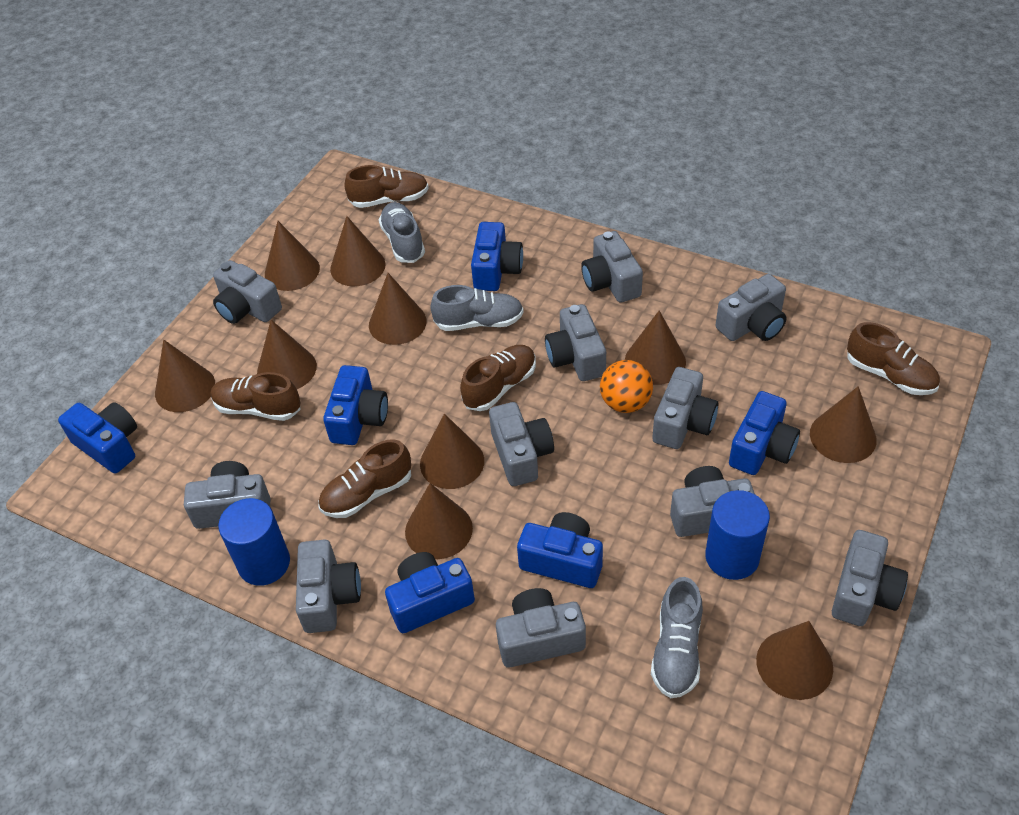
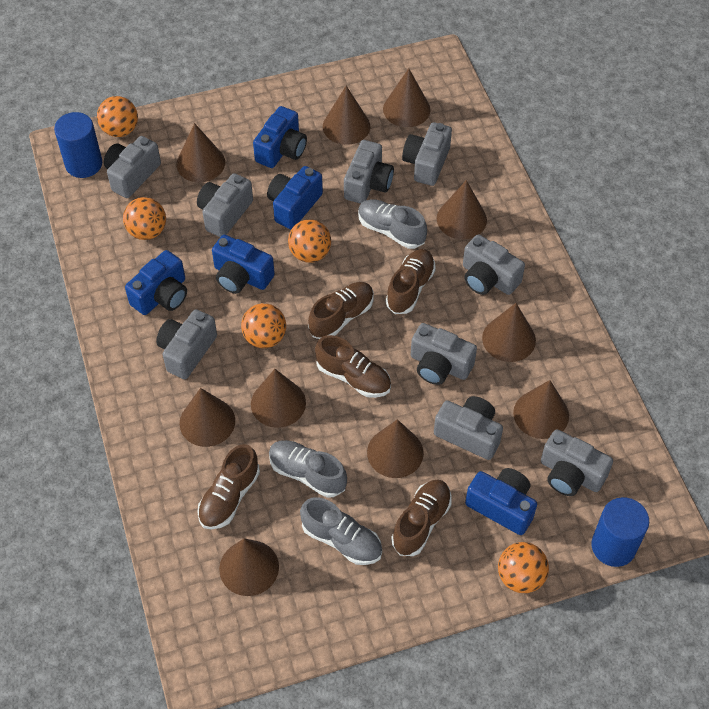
blue camera: [58,402,137,473] [323,365,388,445] [385,552,475,633] [471,222,523,291] [517,512,603,588] [729,391,800,475] = 6 -> [125,250,187,315] [212,235,275,294] [253,106,307,168] [267,166,323,229] [465,468,537,535] = 5
grey camera: [184,461,270,529] [213,260,282,324] [296,539,361,633] [489,402,554,486] [496,588,586,668] [545,304,606,381] [581,231,643,303] [652,367,719,449] [670,466,755,537] [716,274,787,341] [832,530,908,626] = 11 -> [104,136,161,198] [156,309,217,379] [197,173,253,237] [344,140,394,204] [402,122,452,186] [411,323,477,385] [434,396,503,460] [463,234,525,295] [541,429,613,496] = 9
orange ball: [600,360,653,413] = 1 -> [97,96,138,137] [123,197,166,240] [241,303,286,348] [288,219,331,263] [498,542,549,593] = 5

